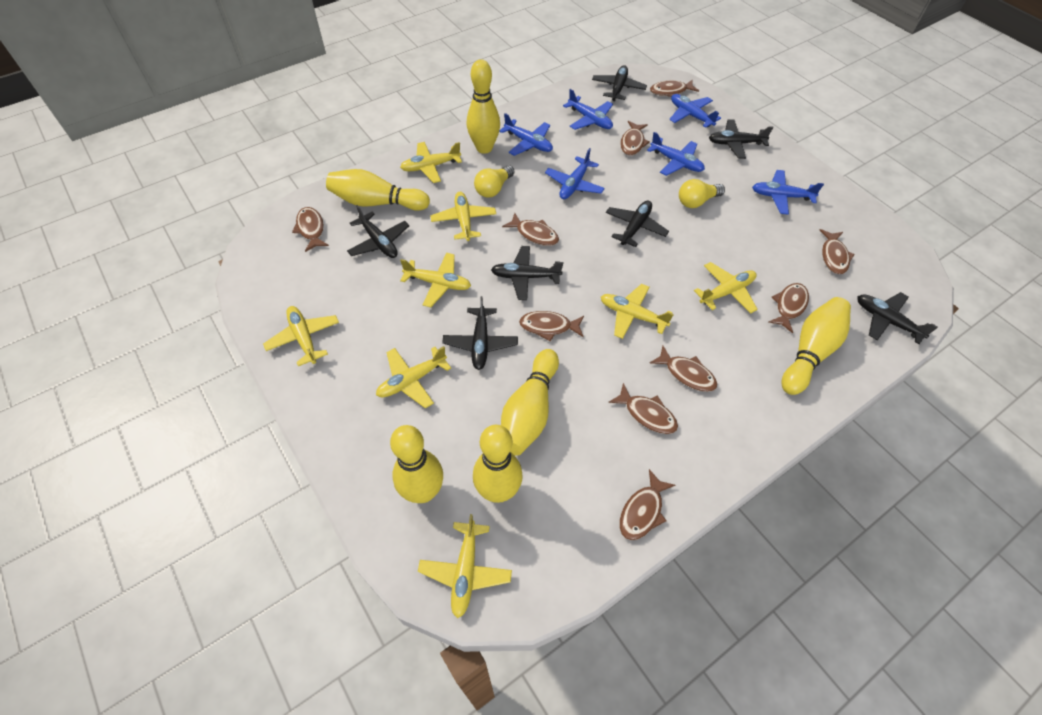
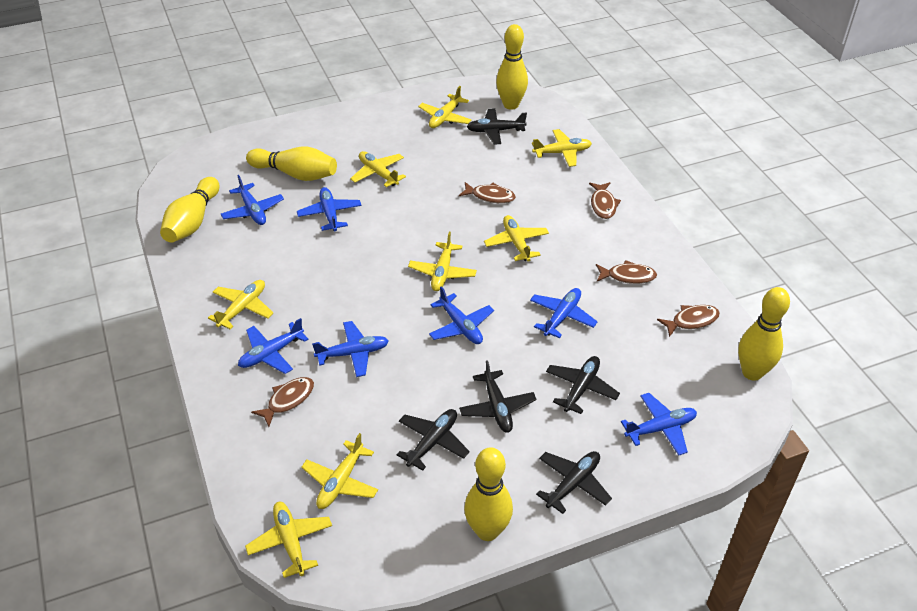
black plane: [347,205,409,258] [442,296,518,370] [491,246,563,300] [592,65,647,101] [606,201,669,247] [709,120,773,159] [858,292,938,344] = 7 -> [397,409,470,471] [459,360,537,433] [467,108,527,145] [536,451,612,514] [546,356,620,414] = 5
blue plane: [499,113,553,156] [545,148,605,199] [563,89,613,130] [647,132,705,176] [669,94,721,128] [752,170,824,215] = 6 -> [220,175,284,225] [238,318,309,374] [297,187,362,231] [312,321,389,377] [429,286,494,344] [530,288,598,338] [621,393,697,456] = 7
brown fish: [292,207,329,252] [502,213,559,246] [519,311,584,341] [608,383,678,434] [620,121,650,155] [620,469,675,540] [650,80,699,97] [650,346,717,392] [768,283,809,333] [820,229,855,274] = 10 -> [251,377,314,427] [459,182,516,203] [589,182,621,219] [596,260,657,284] [657,305,720,337] = 5
yellow bowling pin: [326,169,430,211] [390,425,443,503] [467,59,500,154] [473,425,523,503] [501,349,559,456] [781,297,851,395] = 6 -> [160,177,219,243] [246,146,337,181] [464,447,513,541] [496,24,528,110] [738,287,790,381] = 5
yellow light bulb: [474,165,515,198] [679,179,725,208] = 2 -> none = 0

